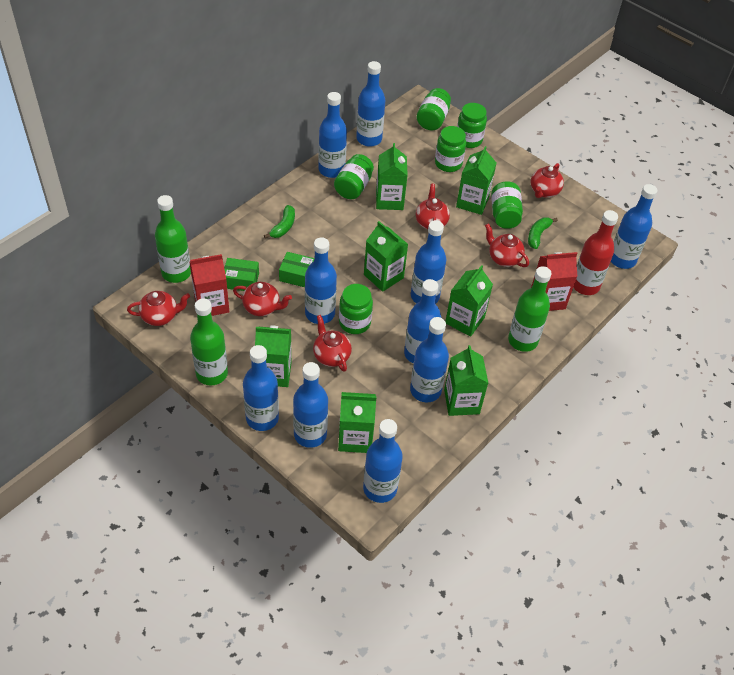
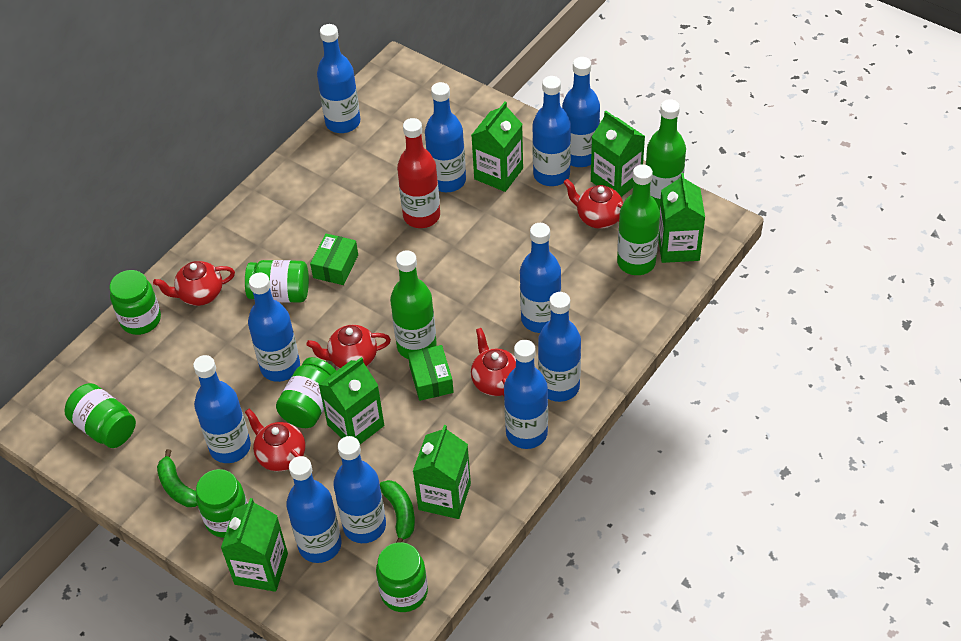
blue bottle: [243,345,279,431] [293,362,328,448] [305,237,337,324] [318,92,347,178] [356,61,385,147] [363,419,403,503] [404,279,441,364] [410,317,449,402] [411,220,447,304] [611,184,657,269] = 10 -> [193,355,251,463] [248,272,300,382] [286,456,342,563] [317,24,360,133] [333,436,386,543] [425,82,466,192] [504,340,548,449] [520,223,561,333] [532,76,571,186] [538,292,581,402] [562,57,600,167] = 11
green carton: [255,326,292,387] [338,392,376,453] [364,221,408,292] [376,143,408,210] [444,345,488,416] [445,265,493,337] [456,146,496,215] = 7 -> [221,498,288,592] [318,357,384,444] [413,425,471,519] [472,102,523,192] [591,111,645,197] [658,173,705,263] = 6
red carton: [189,254,229,316] [531,252,577,311] = 2 -> none = 0
red teapot: [127,291,190,326] [233,282,292,316] [313,315,352,372] [416,184,450,229] [485,223,529,267] [530,163,564,198] = 6 -> [153,261,235,306] [245,409,305,472] [306,325,391,368] [471,328,516,396] [563,179,623,229] = 5

